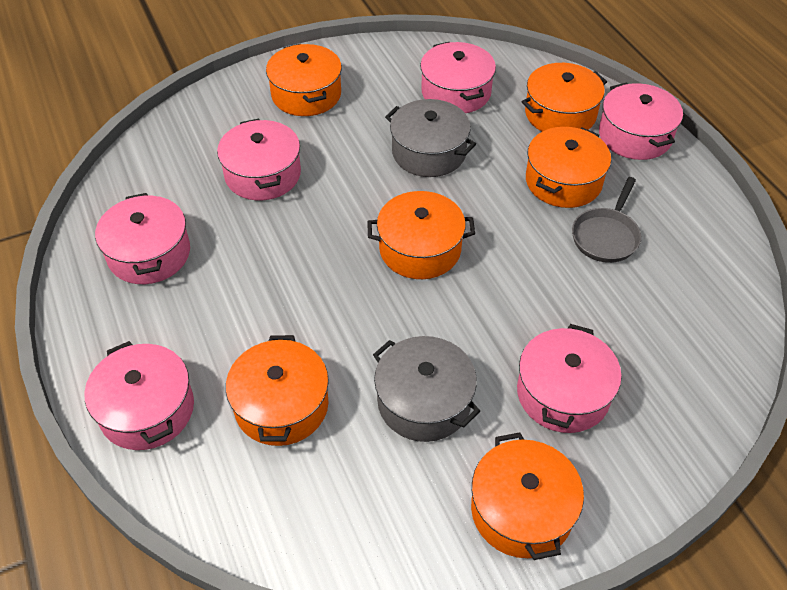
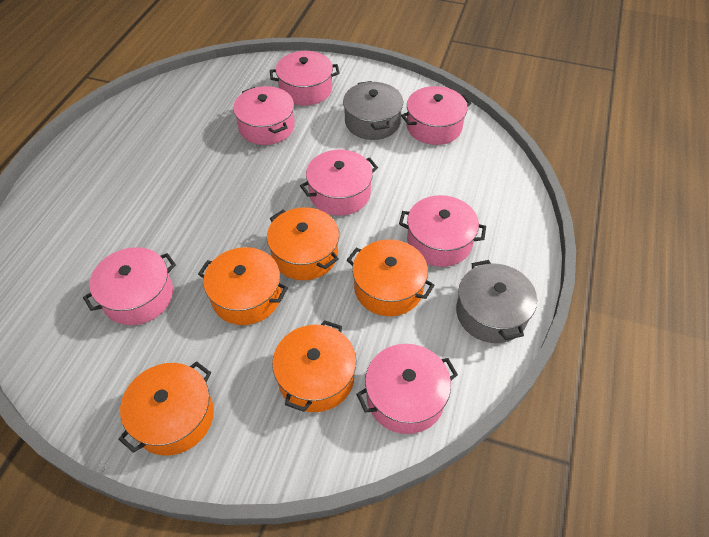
grey pan: [572,177,641,263] = 1 -> none = 0
orange pot: [226,335,329,446] [266,44,342,116] [367,191,475,279] [471,432,584,560] [522,63,607,131] [526,127,611,208] = 6 -> [118,361,214,456] [198,247,288,325] [267,207,339,280] [272,320,356,412] [347,240,435,316] = 5
pink pot: [85,341,194,450] [95,193,190,284] [217,119,301,200] [420,42,496,113] [517,324,622,433] [599,83,683,160] = 6 -> [83,247,176,325] [233,86,295,145] [270,51,340,106] [300,150,378,216] [356,344,458,434] [399,195,486,267] [401,86,471,145] = 7

